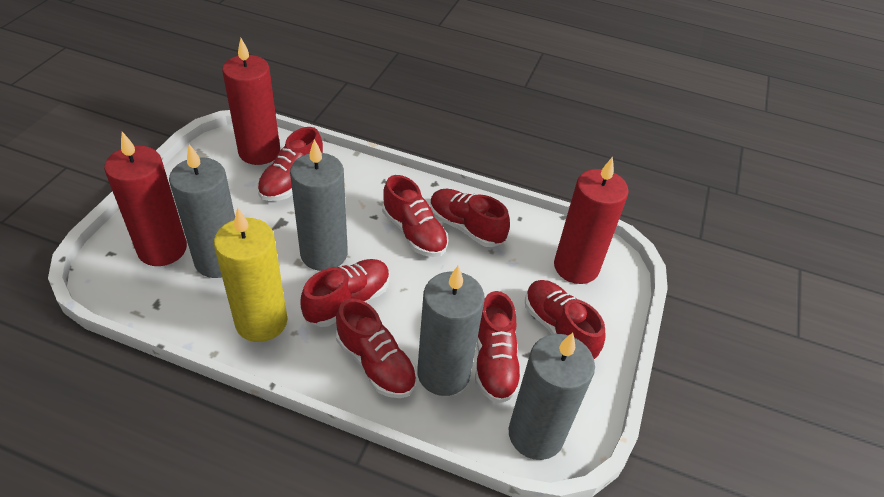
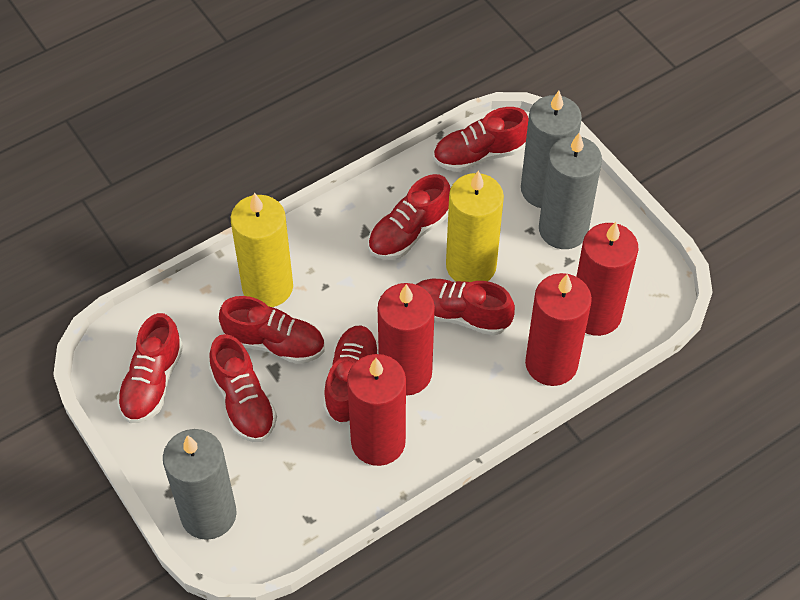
grey candle: [169,144,235,278] [290,139,348,271] [417,266,485,396] [509,333,595,460] = 4 -> [163,429,237,540] [521,91,582,208] [539,132,602,249] = 3
red candle: [104,132,187,266] [222,38,280,165] [554,157,629,284] = 3 -> [347,354,406,466] [378,283,435,396] [525,273,592,386] [576,222,639,336] = 4
yellow candle: [214,208,288,342] = 1 -> [231,193,293,307] [446,171,504,282] = 2

